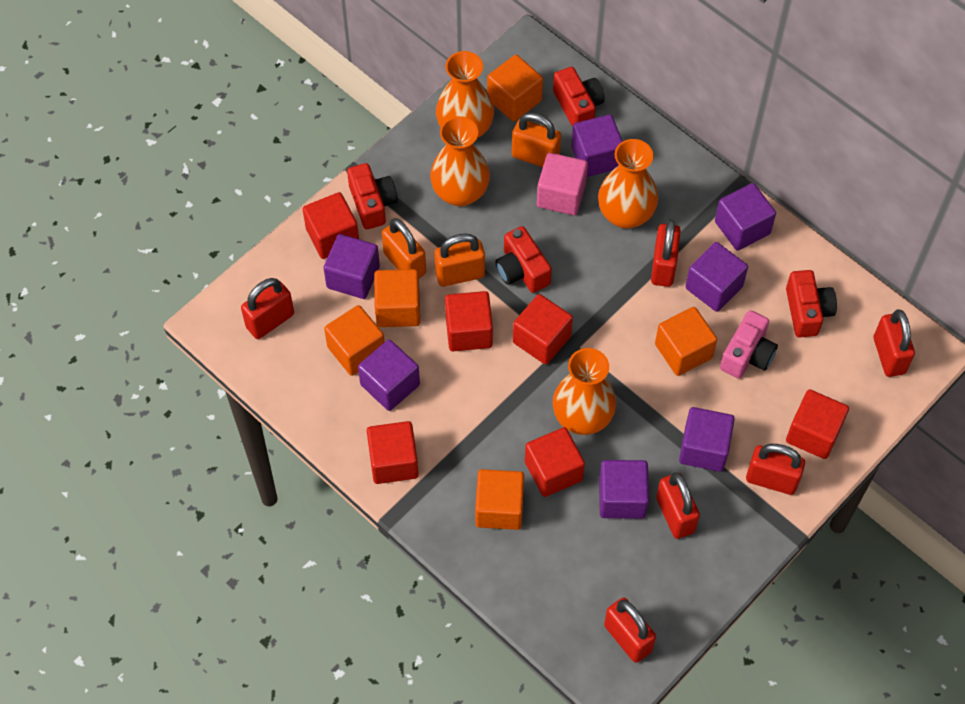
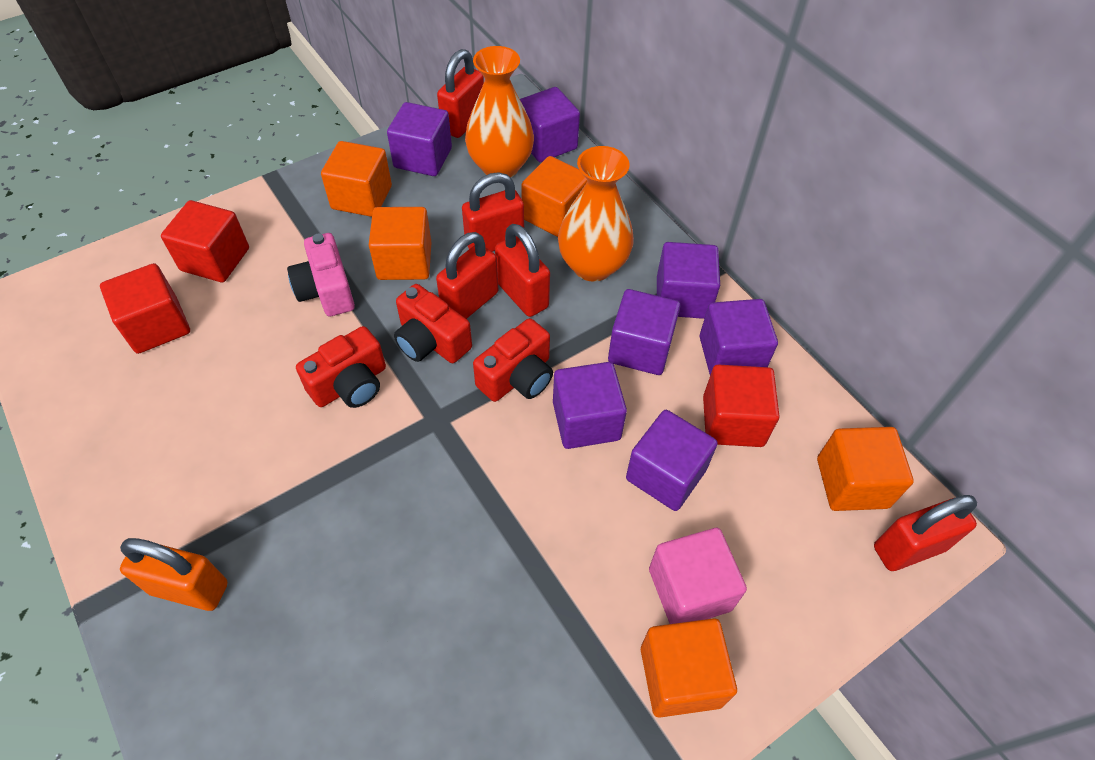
orange padlock: [382,218,426,278] [434,233,485,287] [512,113,561,167] = 3 -> [120,538,228,611] = 1
orange vase: [430,116,490,207] [436,51,494,138] [552,348,616,435] [598,139,658,229] = 4 -> [465,46,534,178] [558,146,634,282] = 2
red camera: [347,163,398,229] [495,226,552,293] [553,67,605,127] [786,270,837,338] = 4 -> [296,326,386,408] [394,284,472,363] [473,318,553,402] = 3
red cube: [303,192,359,259] [367,421,419,484] [445,291,493,351] [513,294,573,365] [525,427,585,497] [786,389,849,459] = 6 -> [100,263,190,354] [161,200,249,283] [703,365,779,447] = 3
red padlock: [241,278,294,339] [604,597,656,663] [651,219,681,287] [656,472,700,539] [746,444,805,495] [874,309,915,377] = 6 -> [436,232,498,319] [437,49,484,138] [462,172,524,252] [495,224,550,317] [874,495,977,571] = 5

